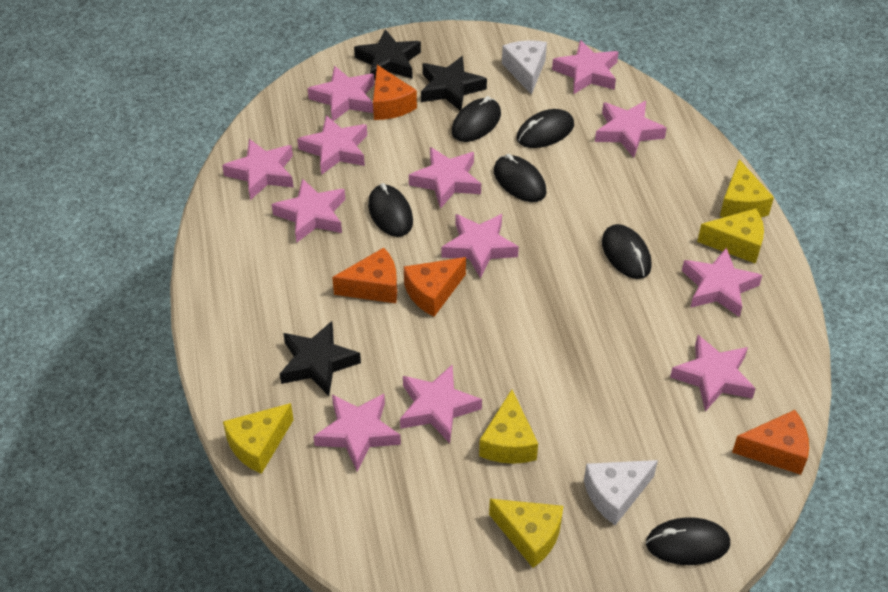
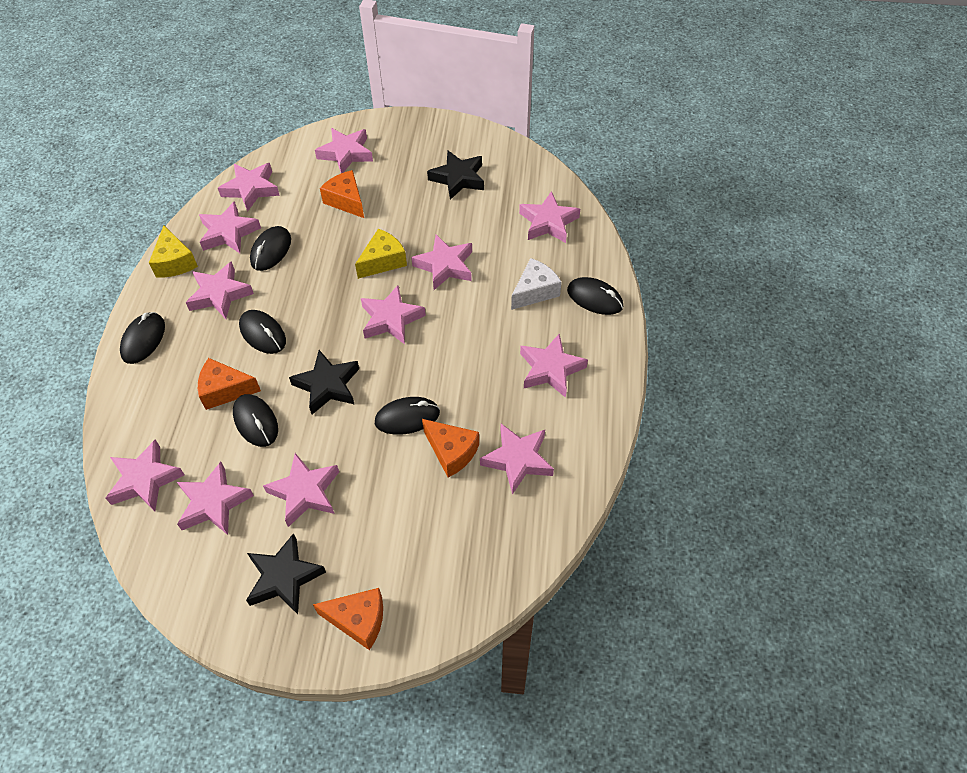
white cheese: [502,40,547,95] [584,460,658,525] = 2 -> [511,258,561,310] = 1
yellow cheese: [223,403,294,474] [479,390,538,464] [489,499,563,568] [697,208,764,264] [720,159,774,218] = 5 -> [149,226,198,277] [355,229,407,279] = 2

